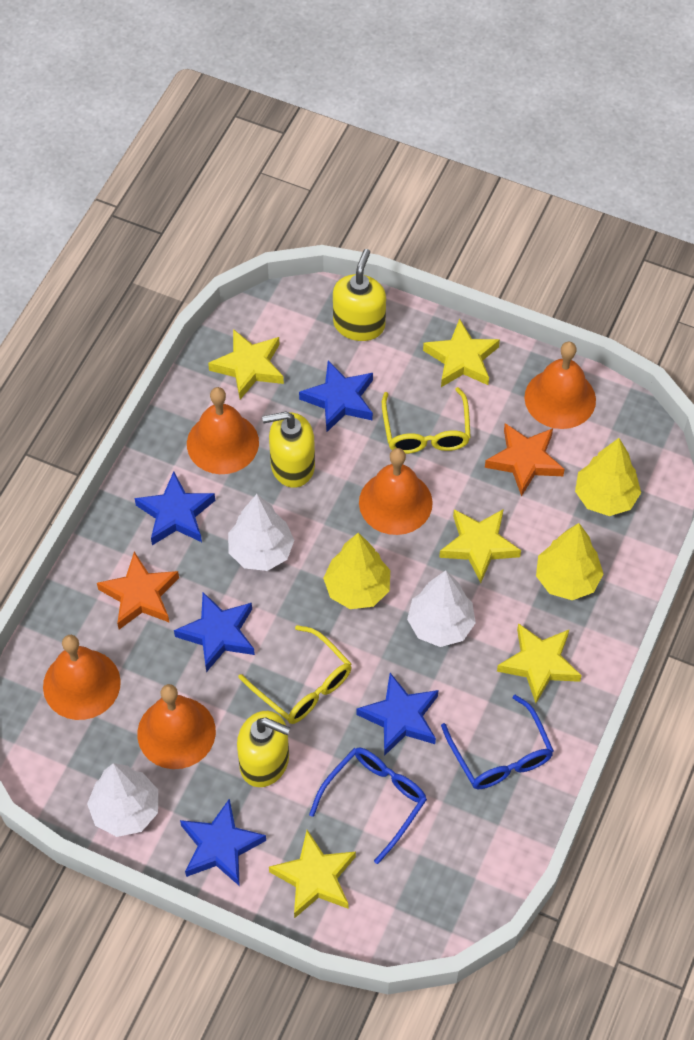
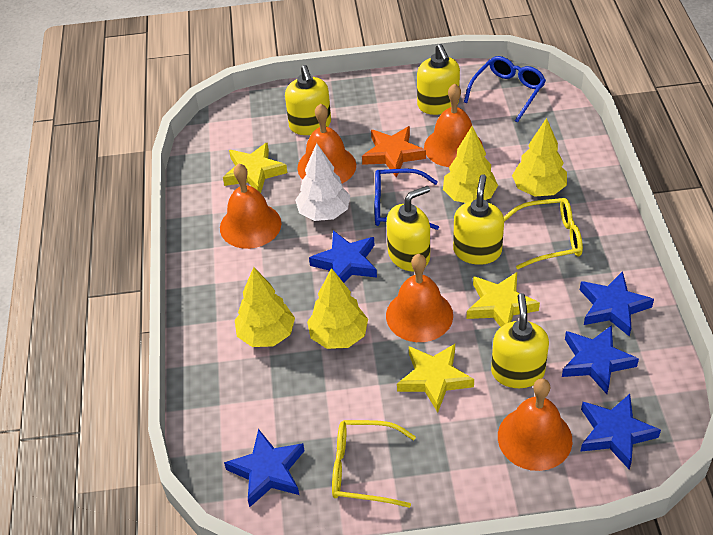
orange star: [97,552,179,629] [485,423,565,497] = 2 -> [362,126,426,178] = 1
white tree: [87,763,158,837] [228,494,294,571] [407,570,476,647] = 3 -> [295,143,350,221] = 1
yellow soap dispenser: [237,711,290,787] [262,411,315,488] [333,249,386,341] = 3 -> [285,65,331,135] [387,186,430,271] [417,44,460,115] [453,174,504,265] [491,293,549,388] = 5
yellow star: [208,329,284,399] [269,830,356,918] [423,318,500,387] [439,509,521,583] [497,623,582,703] = 5 -> [223,143,287,193] [397,344,474,412] [466,272,540,327] = 3
yellow tree: [323,533,390,609] [536,523,603,600] [575,438,641,516] = 3 -> [235,267,295,347] [307,268,368,349] [443,126,498,203] [512,118,567,196] = 4

